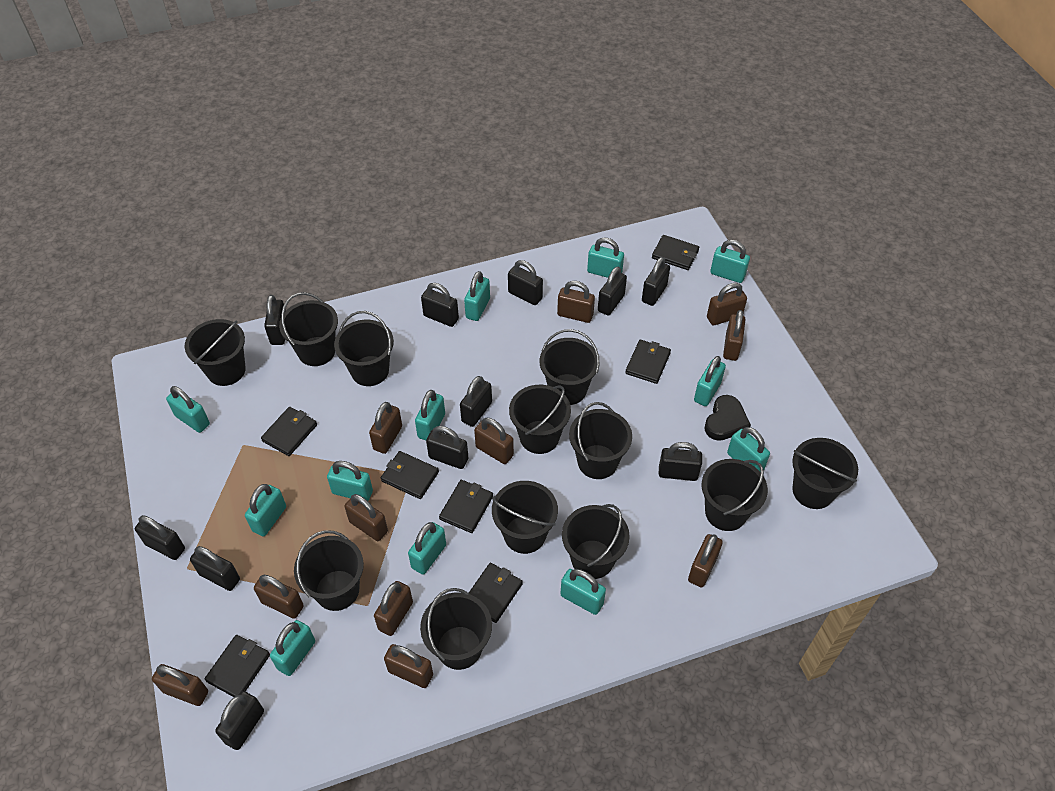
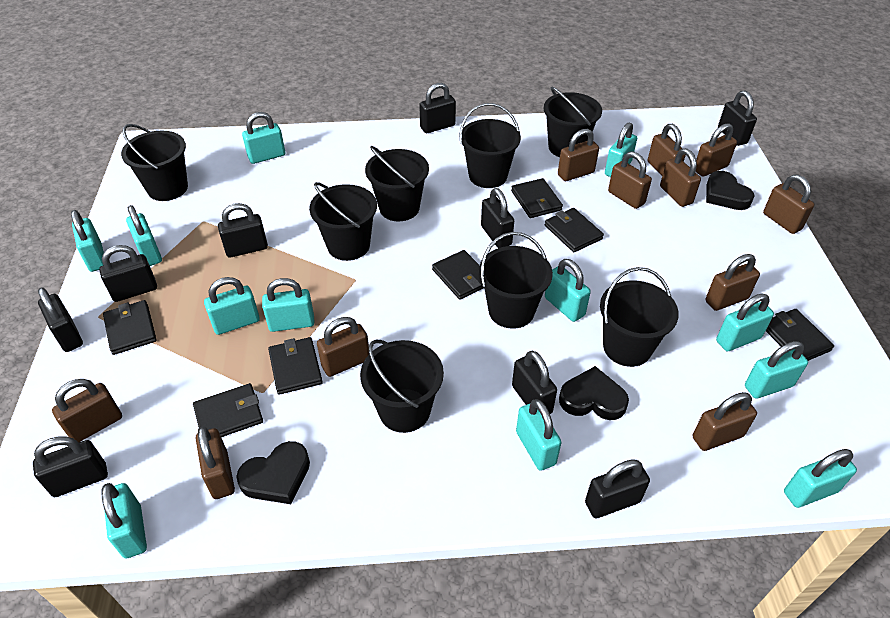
black bucket: [185,319,245,386] [279,292,338,366] [294,530,364,611] [334,311,394,386] [420,588,492,670] [492,481,558,554] [509,385,571,454] [540,329,599,405] [562,504,630,579] [569,402,632,479] [702,459,768,531] [792,438,858,509] = 12 -> [121,124,188,201] [309,182,377,261] [360,339,444,433] [365,146,429,221] [459,103,521,188] [479,232,553,329] [544,87,602,157] [600,267,679,367] = 8
black heart: [704,395,751,441] = 1 -> [236,441,310,504] [559,366,629,420] [706,171,754,210] = 3
black padlock: [135,515,185,560] [190,546,240,591] [215,691,264,750] [264,295,286,345] [421,283,459,327] [426,426,468,469] [460,376,492,427] [508,260,543,305] [598,267,627,316] [642,257,670,306] [659,442,702,481] = 11 -> [33,436,108,497] [38,287,83,352] [99,245,157,302] [218,203,268,258] [419,83,456,133] [481,188,514,248] [512,351,557,414] [585,459,650,518] [718,90,757,146] = 9

